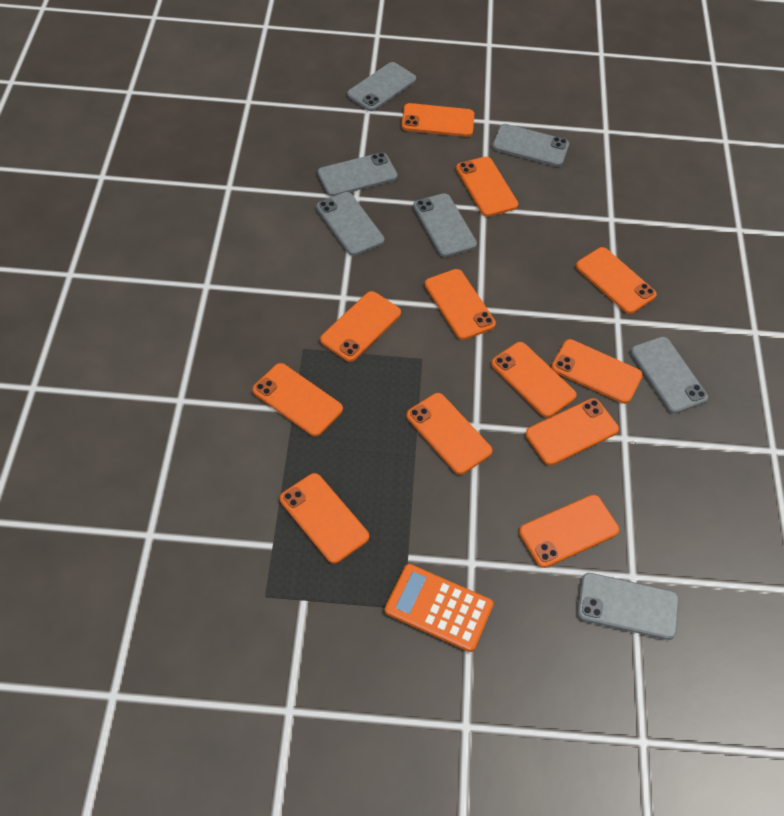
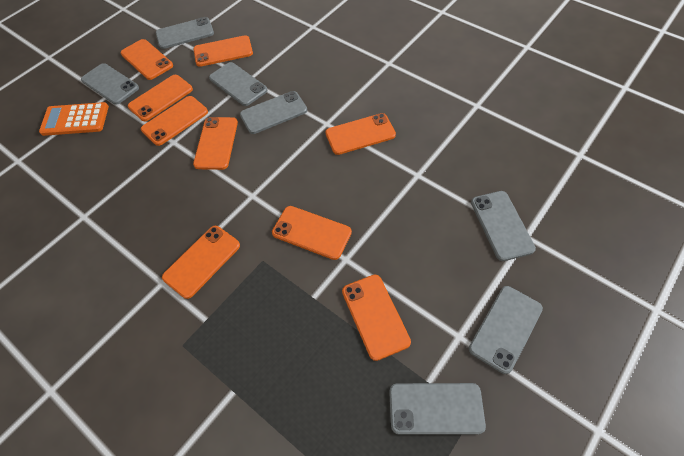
orange phone: [253,363,343,436] [280,473,369,564] [320,291,401,362] [402,103,474,137] [406,393,492,475] [425,269,496,340] [456,157,518,217] [491,342,577,418] [519,495,619,568] [525,398,619,465] [551,339,643,404] [576,247,657,314] = 12 -> [121,39,173,80] [128,75,193,121] [141,96,208,146] [162,226,240,299] [193,117,238,170] [194,35,253,67] [272,206,352,260] [325,113,396,155] [342,275,411,361] = 9

